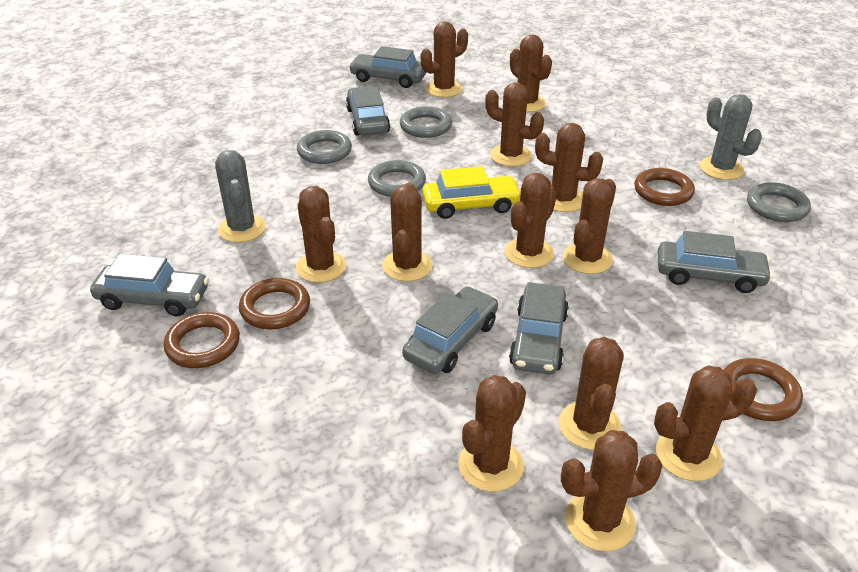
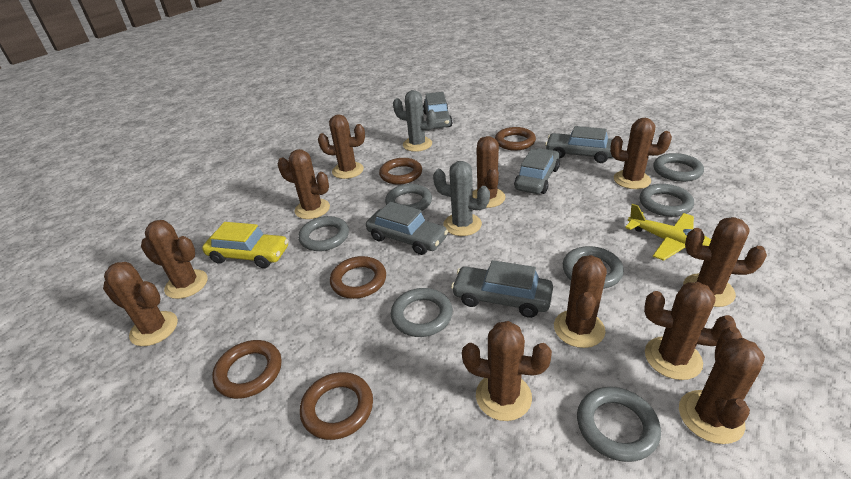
brown cactus: [296,186,346,283] [382,183,432,281] [421,22,468,97] [458,375,526,492] [485,82,544,167] [505,173,557,268] [510,34,552,112] [535,123,603,212] [558,337,624,450] [561,430,662,551] [563,178,616,274] [654,365,757,481] = 12 -> [103,262,178,346] [141,220,208,299] [278,149,330,219] [318,114,365,179] [462,321,552,421] [472,136,505,208] [554,255,607,348] [610,118,672,189] [644,282,736,380] [679,327,765,444] [683,217,767,307] = 11
brown ring: [164,312,240,368] [239,278,310,329] [634,168,695,206] [724,358,803,421] = 4 -> [212,340,282,399] [300,372,373,440] [330,256,386,299] [379,158,422,185] [495,127,536,151] = 5
grey car: [90,254,209,316] [346,86,390,136] [349,46,427,88] [402,286,498,374] [509,282,569,374] [658,231,772,293] = 6 -> [366,202,448,255] [423,92,452,129] [451,260,553,318] [514,148,560,194] [545,126,613,163] = 5
grey ring: [297,130,352,164] [368,160,426,197] [400,106,452,138] [747,182,811,222] = 4 -> [298,216,349,251] [385,184,432,211] [391,288,453,337] [563,246,624,289] [577,387,661,462] [639,184,694,217] [653,153,704,182] = 7
yellow plane: none = 0 -> [625,204,711,261] = 1

